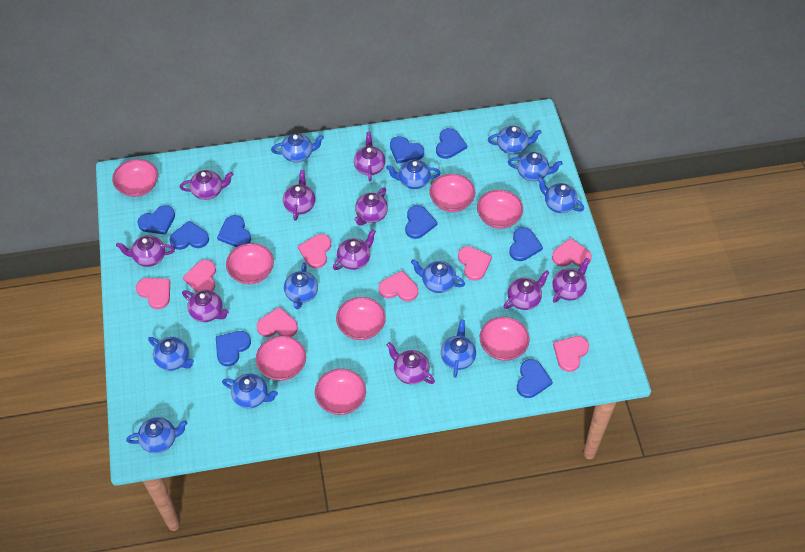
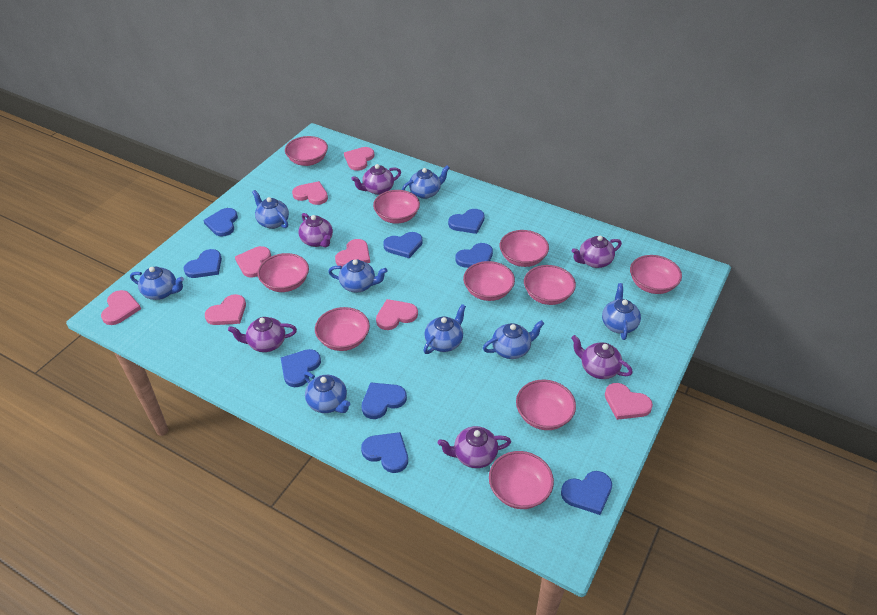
blue teapot: [126,417,188,454] [148,337,194,371] [222,373,278,408] [271,133,324,162] [284,262,318,309] [386,160,441,189] [411,259,465,293] [441,320,476,378] [488,126,542,155] [508,152,563,181] [537,177,584,213] = 11 -> [130,267,184,300] [252,190,289,229] [304,372,350,413] [328,259,387,292] [402,165,450,199] [423,304,466,354] [483,320,544,359] [602,283,641,340] = 8
pink bowl: [112,159,158,197] [226,243,274,284] [256,336,306,381] [315,369,366,415] [336,297,386,340] [430,174,475,212] [477,190,523,229] [480,317,530,361] = 8 -> [257,253,309,292] [285,136,328,166] [315,307,370,351] [373,190,420,224] [463,261,515,301] [489,451,554,509] [500,230,549,267] [516,380,576,430] [524,265,576,305] [630,255,682,294] = 10
purple teapot: [116,235,175,267] [180,170,233,200] [182,290,229,322] [283,170,315,221] [333,229,376,270] [354,132,386,181] [354,187,388,226] [386,342,435,384] [503,270,549,310] [552,258,590,303] = 10 -> [228,317,297,352] [298,213,333,247] [351,164,401,195] [437,426,511,468] [571,335,633,379] [572,236,622,268] = 6

